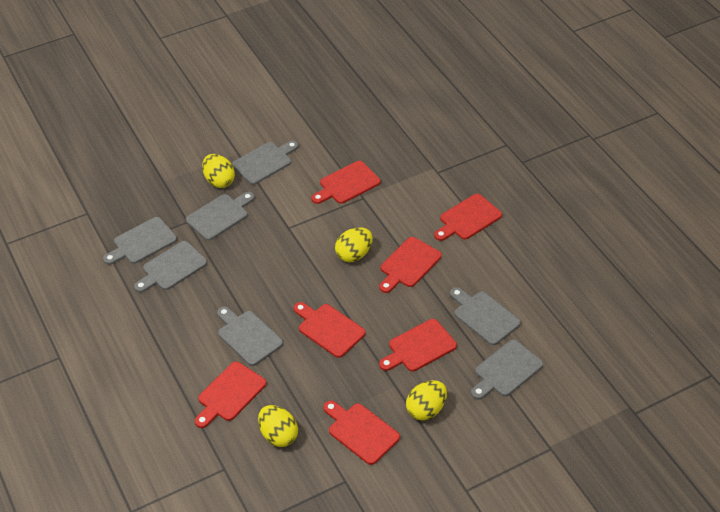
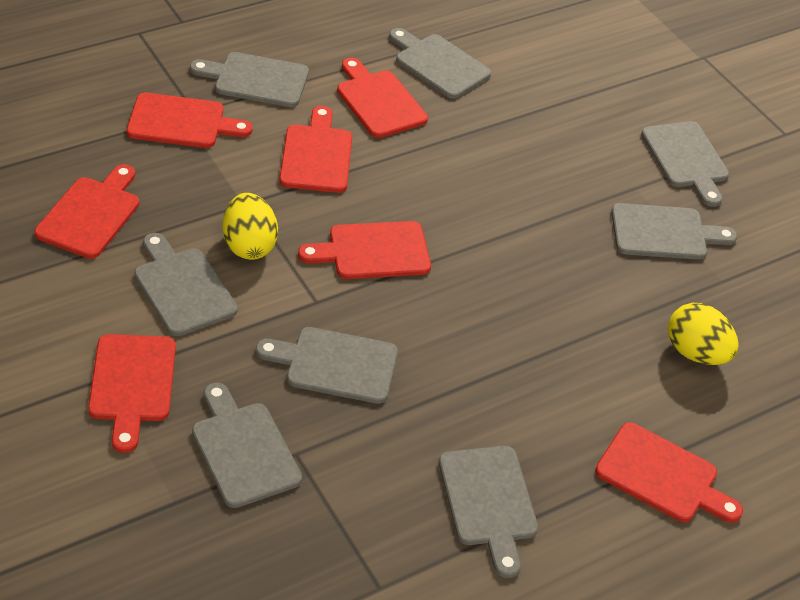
grey cutting board: [103,217,177,265] [134,241,207,293] [186,192,255,241] [217,306,283,366] [232,141,298,185] [450,287,521,345] [471,340,543,400] = 7 -> [134,233,238,336] [190,52,309,107] [192,383,302,508] [256,327,398,404] [389,28,491,99] [438,446,538,578] [611,203,737,260] [641,121,729,207] = 8
yellow egg: [202,154,235,188] [258,405,298,447] [335,227,373,262] [406,380,447,421] = 4 -> [222,193,278,260] [668,303,739,365] = 2

